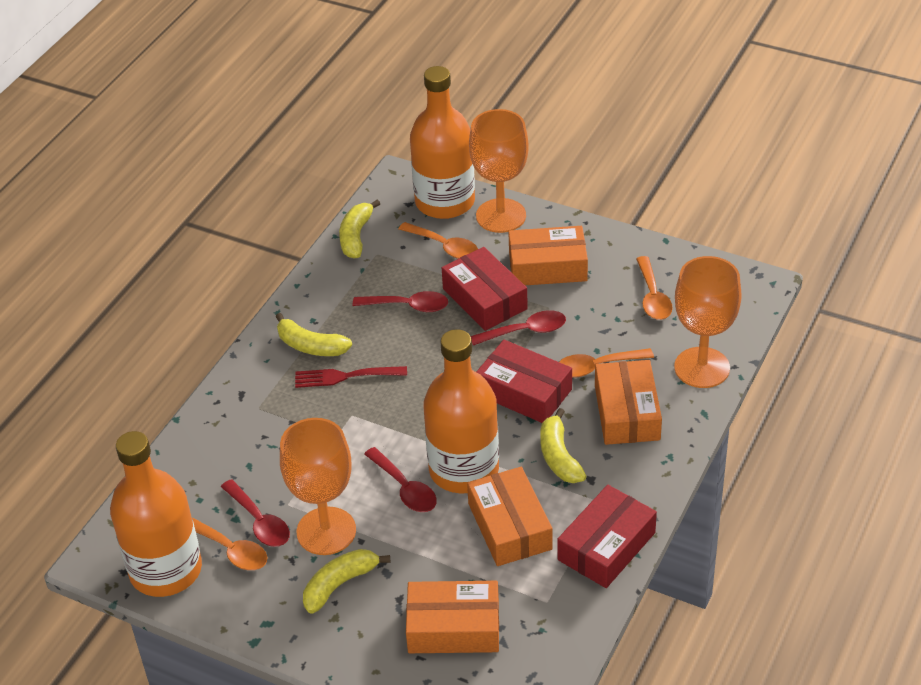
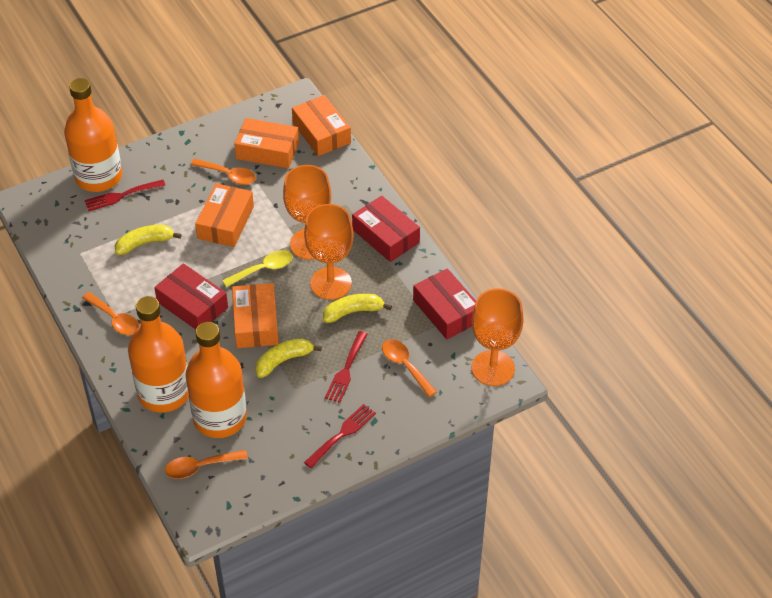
red fork: [295,366,407,388] = 1 -> [85,180,166,211] [304,404,376,468] [325,331,368,403] = 3
red spoon: [221,479,290,547] [352,291,448,312] [364,447,437,512] [471,310,566,345] = 4 -> none = 0
yellow banana: [275,313,352,356] [303,549,390,614] [339,200,380,258] [540,408,586,483] = 4 -> [115,225,182,255] [255,338,322,378] [323,294,392,323] = 3
yellow spoon: none = 0 -> [222,250,293,287] = 1

